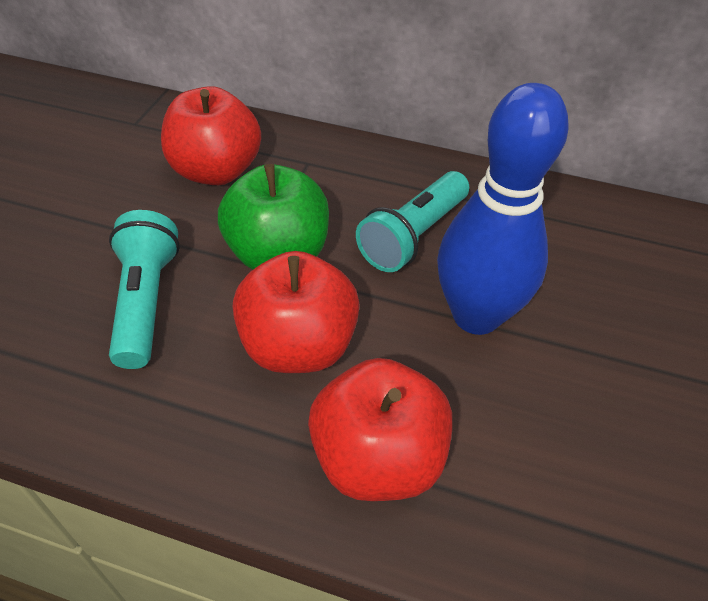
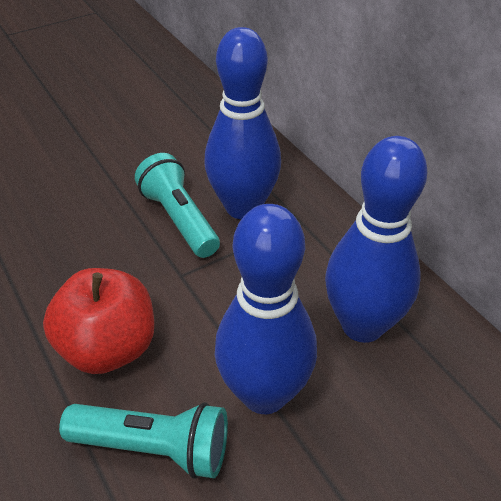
blue bowling pin: [437,83,569,335] = 1 -> [204,27,281,219] [215,204,317,414] [325,136,427,343] = 3
green apple: [218,164,329,269] = 1 -> none = 0
red apple: [161,86,261,185] [233,251,360,373] [308,358,452,501] = 3 -> [43,268,154,374] = 1

